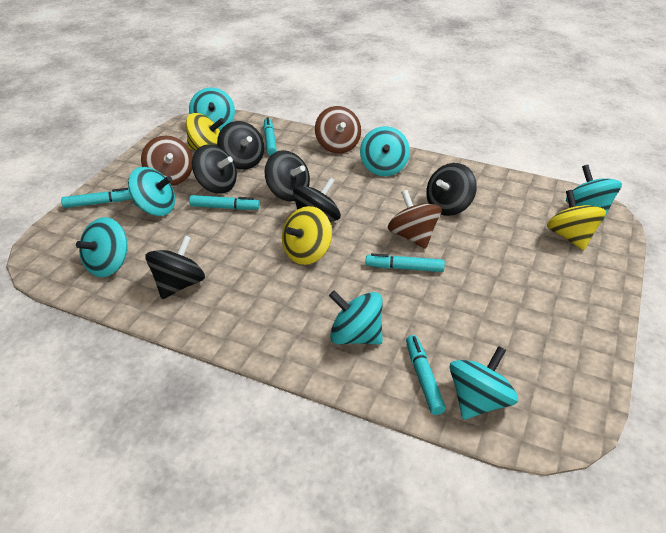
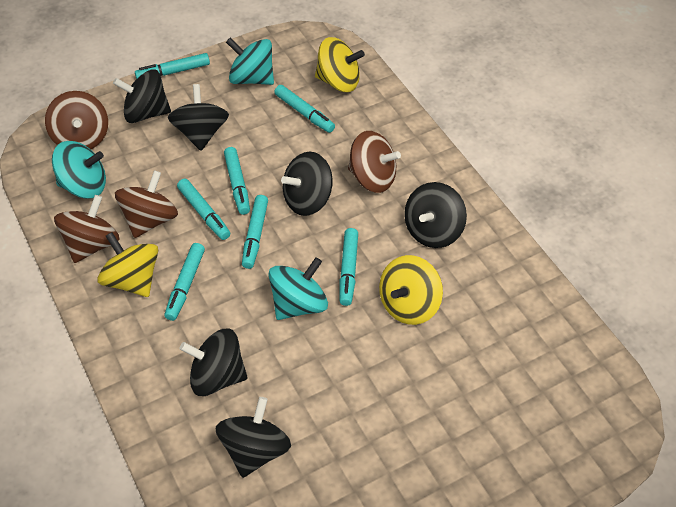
brown spinning top: [141,135,193,186] [315,106,361,154] [388,190,442,249] = 3 -> [45,91,108,149] [54,195,119,263] [115,170,178,238] [348,131,401,193] = 4
turquoise marker: [61,188,132,208] [189,195,260,210] [264,117,277,156] [365,253,445,272] [406,335,446,415] = 5 -> [135,53,210,79] [164,243,205,321] [177,179,230,240] [224,147,250,215] [242,195,268,269] [274,85,335,133] [339,228,358,306] = 7
turquoise spinning top: [76,217,128,277] [128,167,175,216] [189,88,235,131] [329,291,383,344] [360,126,410,176] [450,346,518,420] [566,165,622,222] = 7 -> [52,141,106,198] [226,38,274,85] [268,257,328,320] = 3

